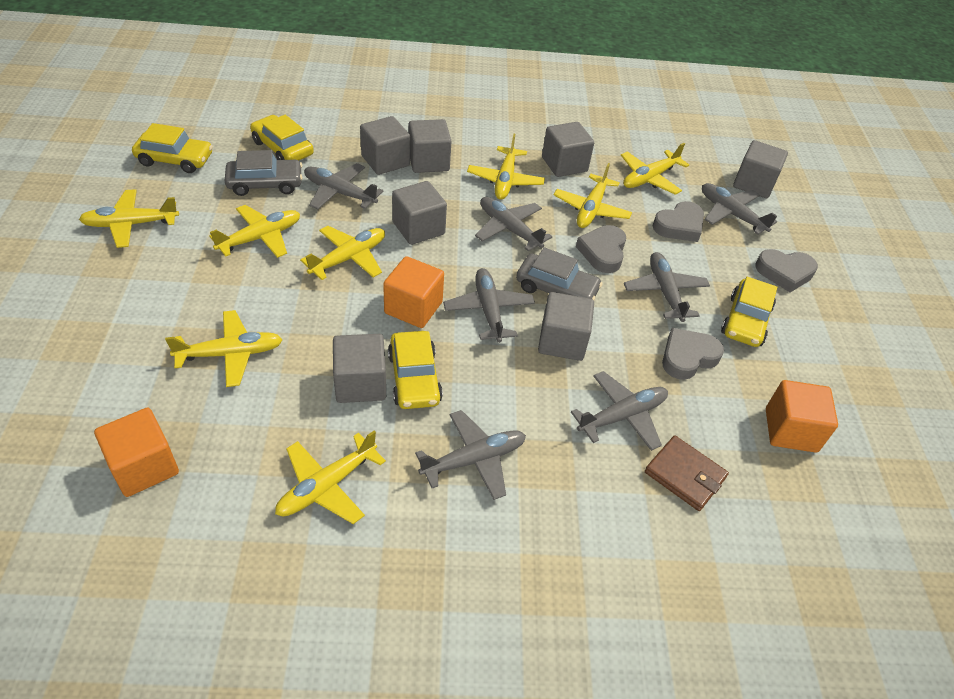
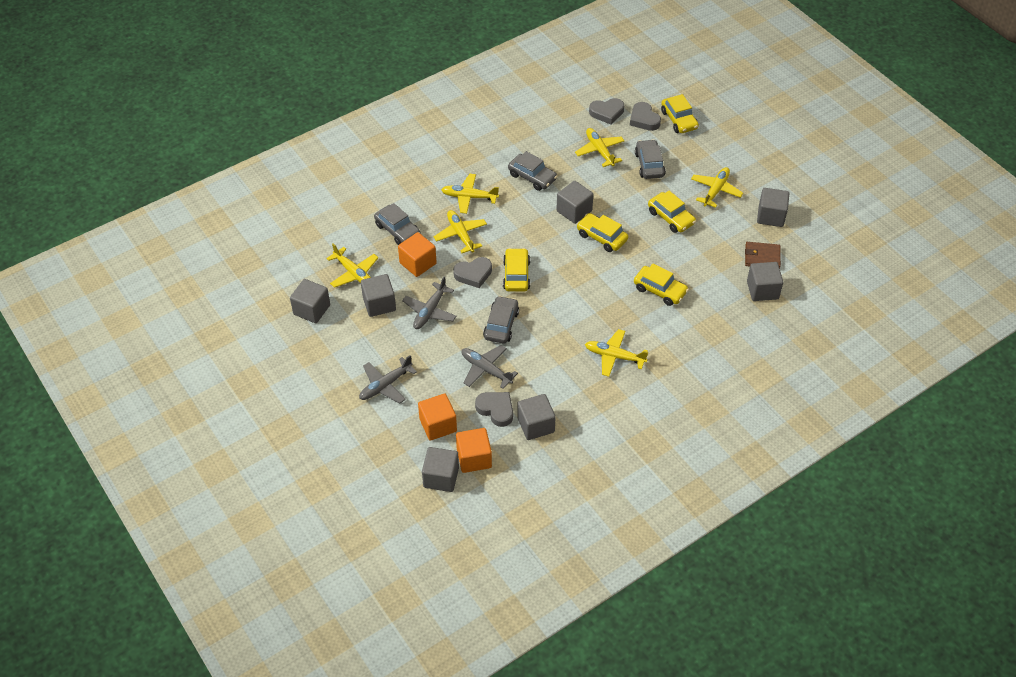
grey car: [224,150,303,196] [516,247,603,300] = 2 -> [374,203,421,245] [483,296,519,343] [508,151,557,191] [635,139,666,179] = 4
grey plane: [304,163,383,209] [415,410,526,500] [443,268,535,343] [475,197,552,251] [571,371,668,451] [624,252,710,322] [702,183,777,235] = 7 -> [359,355,417,404] [402,276,457,329] [462,345,518,389] = 3
yellow car: [132,123,213,173] [250,115,314,161] [388,331,443,409] [721,277,777,347] = 4 -> [503,248,530,292] [577,213,628,252] [634,264,689,306] [648,191,696,233] [661,94,699,133] = 5
yellow plane: [79,189,179,248] [165,310,283,387] [209,205,300,258] [275,431,386,524] [300,226,385,280] [467,134,545,200] [554,163,632,228] [621,143,689,195] = 8 -> [326,243,378,288] [434,210,487,253] [441,174,499,214] [575,128,624,167] [585,329,648,377] [691,167,743,208] = 6

